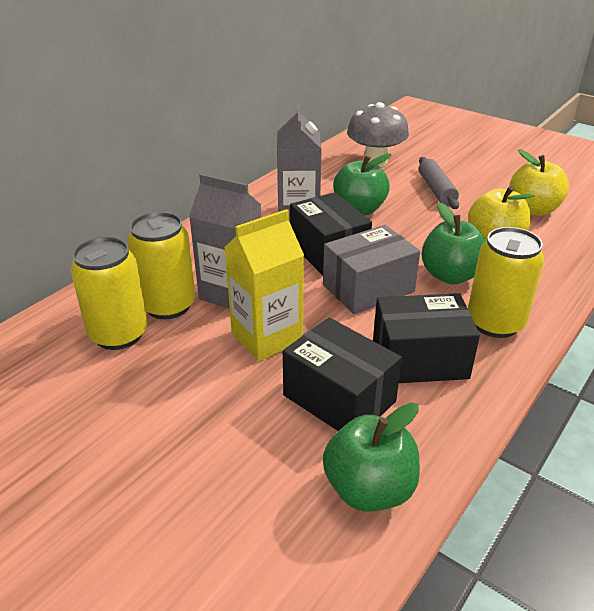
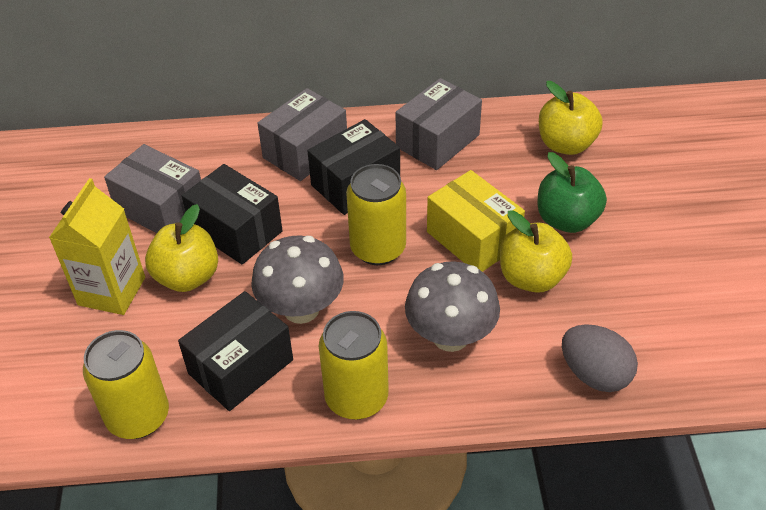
green apple: [323,403,420,512] [333,153,392,215] [422,202,486,284] = 3 -> [537,152,607,233] = 1
grey box: [323,225,420,314] = 1 -> [104,144,201,233] [257,88,347,181] [396,78,482,170] = 3
grey carton: [189,174,261,309] [277,105,322,222] = 2 -> none = 0
grey egg: none = 0 -> [562,324,638,392] = 1
grey mushroom: [347,102,409,167] = 1 -> [251,235,344,324] [405,261,500,352] = 2
grey rolling pin: [419,157,459,209] = 1 -> none = 0
yellow apple: [468,186,534,240] [510,149,569,216] = 2 -> [145,204,218,292] [500,210,572,293] [539,81,603,155] = 3
yellow box: none = 0 -> [427,170,525,272] = 1

